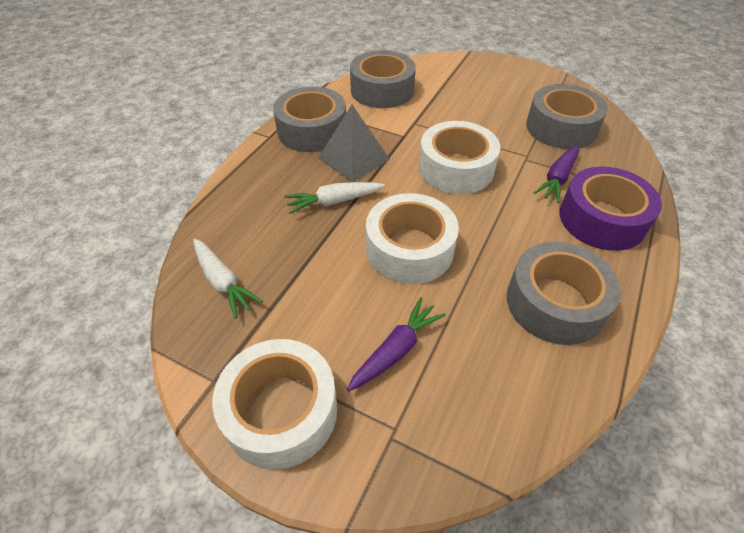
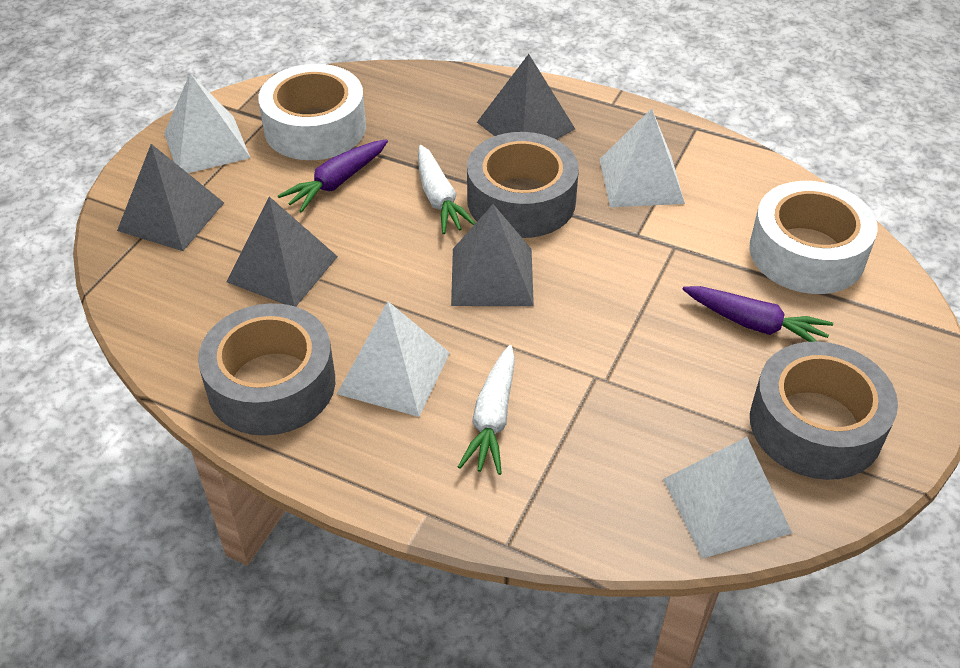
grey pyramid: [318,105,390,182] = 1 -> [117,144,224,251] [227,197,338,307] [451,204,534,306] [477,54,575,139] = 4
grey tape: [273,87,346,152] [350,50,416,108] [507,242,621,345] [526,84,608,149] = 4 -> [198,303,335,436] [467,132,579,238] [750,341,898,480] = 3
purple tape: [560,167,662,251] = 1 -> none = 0
white pyramid: none = 0 -> [164,73,250,173] [337,301,450,417] [600,108,685,207] [663,437,792,559] = 4
white tape: [212,339,338,470] [366,193,459,284] [419,121,500,194] = 3 -> [258,64,366,160] [749,181,878,294] = 2

